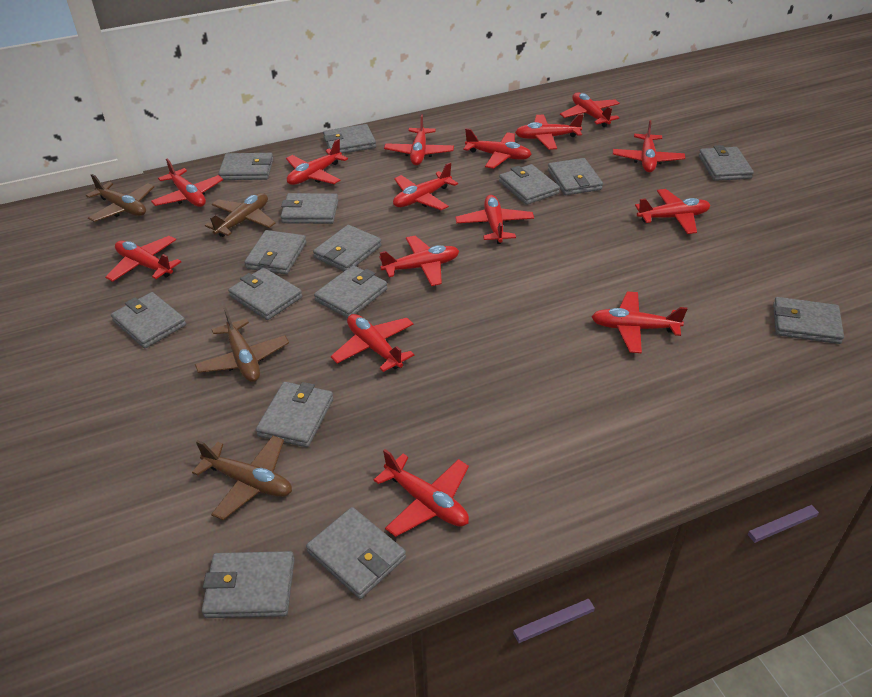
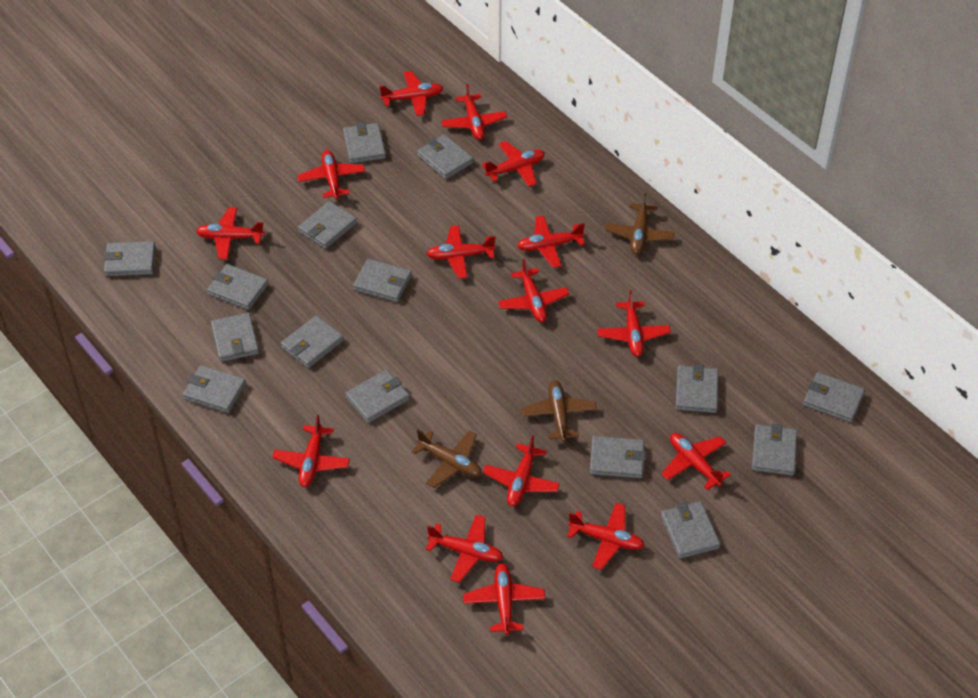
brown plane: [86,174,154,222] [192,436,292,520] [195,307,289,382] [205,193,275,237] = 4 -> [412,430,482,488] [521,380,597,442] [605,193,675,254] = 3

